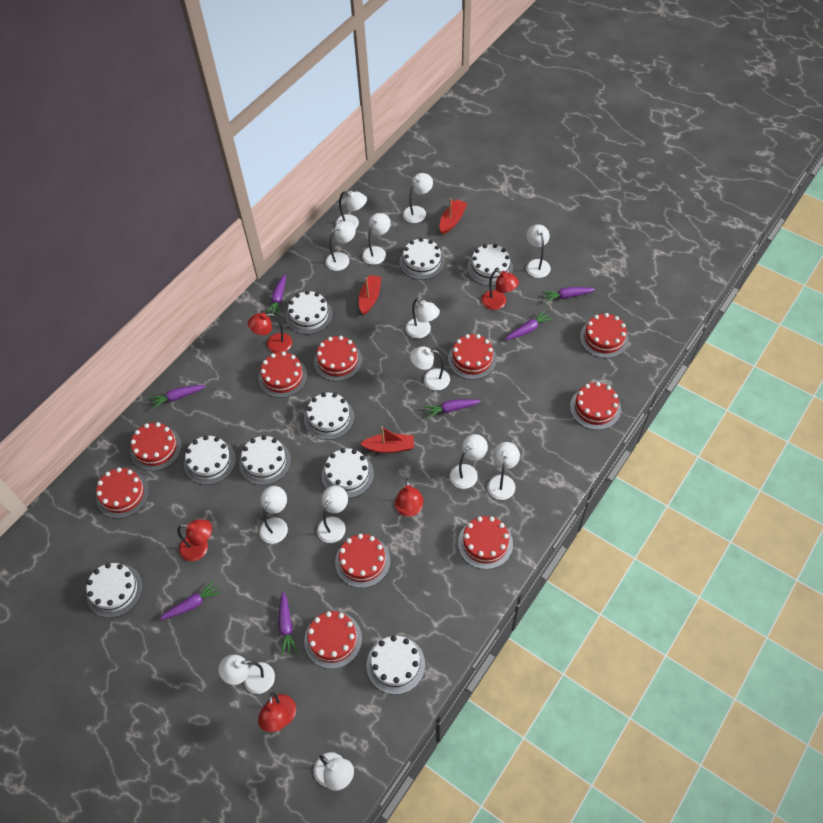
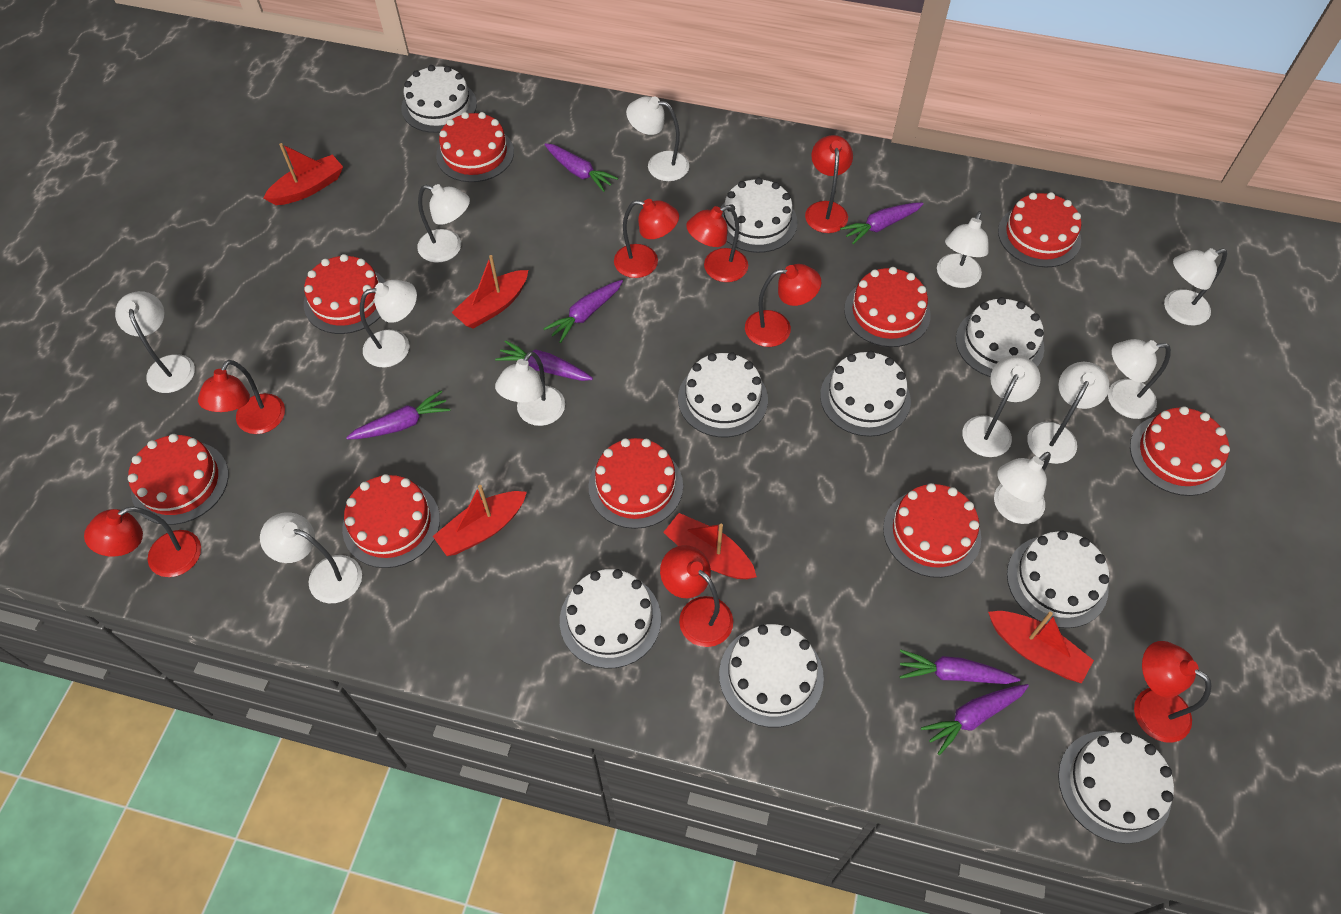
red boat: [359,275,382,315] [360,426,414,453] [440,198,468,234] = 3 -> [263,143,343,205] [433,485,527,556] [451,255,528,329] [663,513,757,579] [988,611,1094,684] = 5
red cake: [96,468,149,519] [130,422,182,471] [258,351,307,398] [304,611,362,669] [314,336,362,381] [335,534,390,588] [448,334,497,380] [458,516,513,569] [570,382,621,430] [580,313,629,358] = 10 -> [128,434,229,525] [304,254,386,334] [342,474,440,568] [436,112,514,182] [588,438,683,529] [844,267,931,347] [883,483,981,578] [998,192,1081,267] [1130,406,1230,496] = 9
red lamp: [177,519,212,561] [248,313,292,353] [258,692,296,732] [395,479,423,516] [481,269,519,310] = 5 -> [84,507,201,577] [198,360,285,434] [614,199,679,278] [660,545,733,647] [686,205,748,282] [745,264,821,347] [805,135,853,233] [1134,641,1211,743] = 8
white lamp: [219,655,275,694] [259,486,288,544] [314,752,354,791] [317,486,348,543] [325,221,356,271] [336,190,367,229] [362,213,391,265] [403,173,433,223] [405,298,440,338] [410,346,450,391] [450,434,488,489] [487,442,520,500] [526,224,551,278] = 13 -> [115,291,195,393] [260,512,362,603] [360,280,417,367] [417,184,470,263] [495,351,565,426] [626,96,689,181] [937,211,989,288] [962,355,1041,457] [994,452,1051,524] [1027,362,1110,464] [1108,339,1171,419] [1164,248,1227,325] = 12

